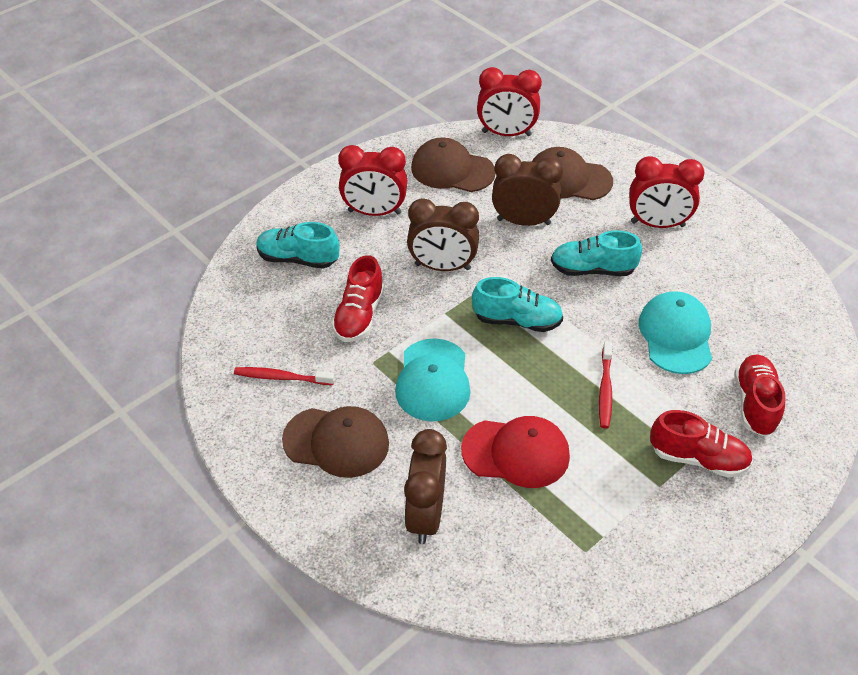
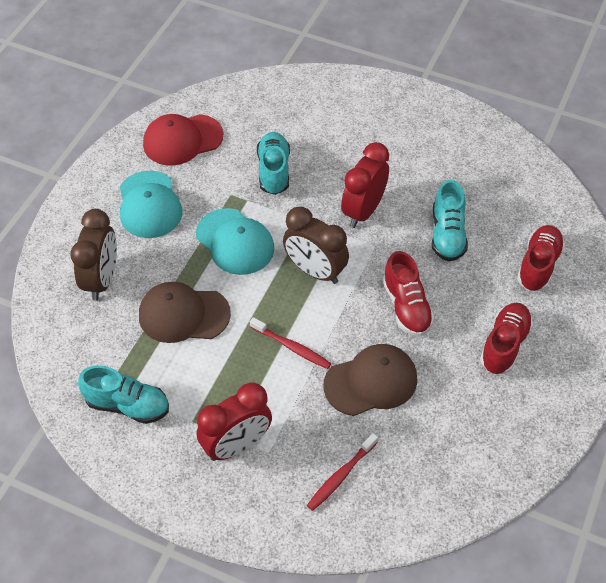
brown cap: [282,406,389,478] [411,138,496,192] [531,147,613,200] = 3 -> [139,282,231,343] [323,344,417,416] = 2
brown clock: [404,429,447,544] [407,198,479,271] [492,154,563,226] = 3 -> [70,209,117,300] [283,206,349,284] = 2
red clock: [338,145,407,216] [477,67,542,136] [629,156,705,228] = 3 -> [197,383,272,461] [341,142,389,228] = 2

